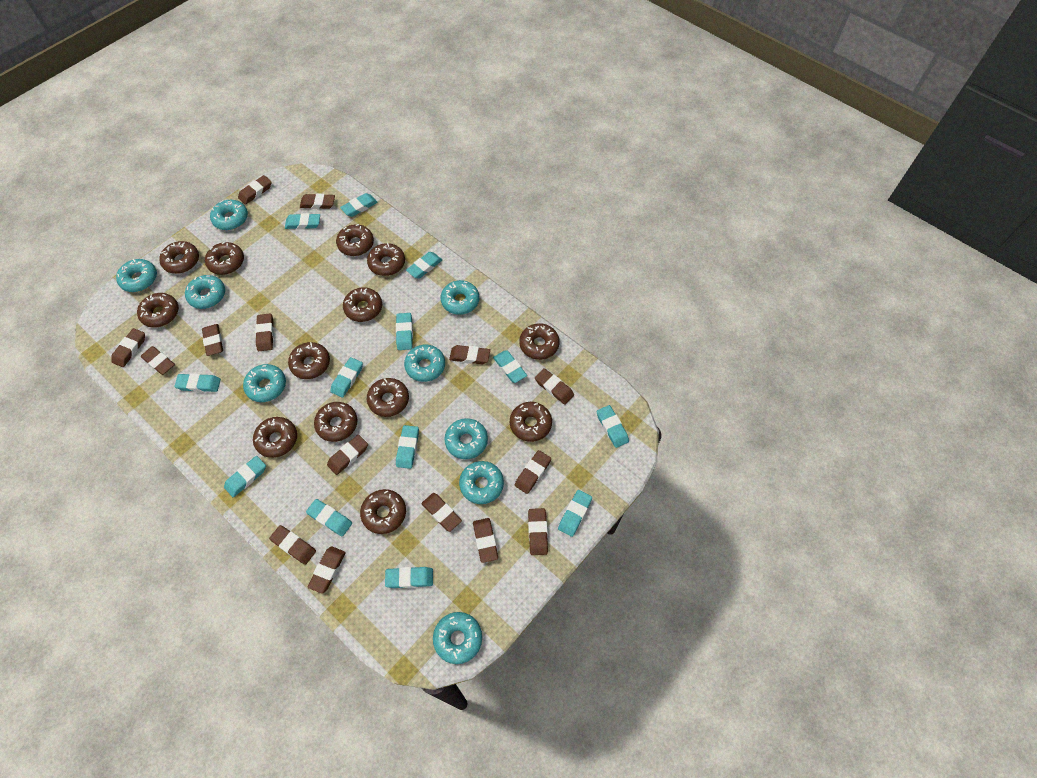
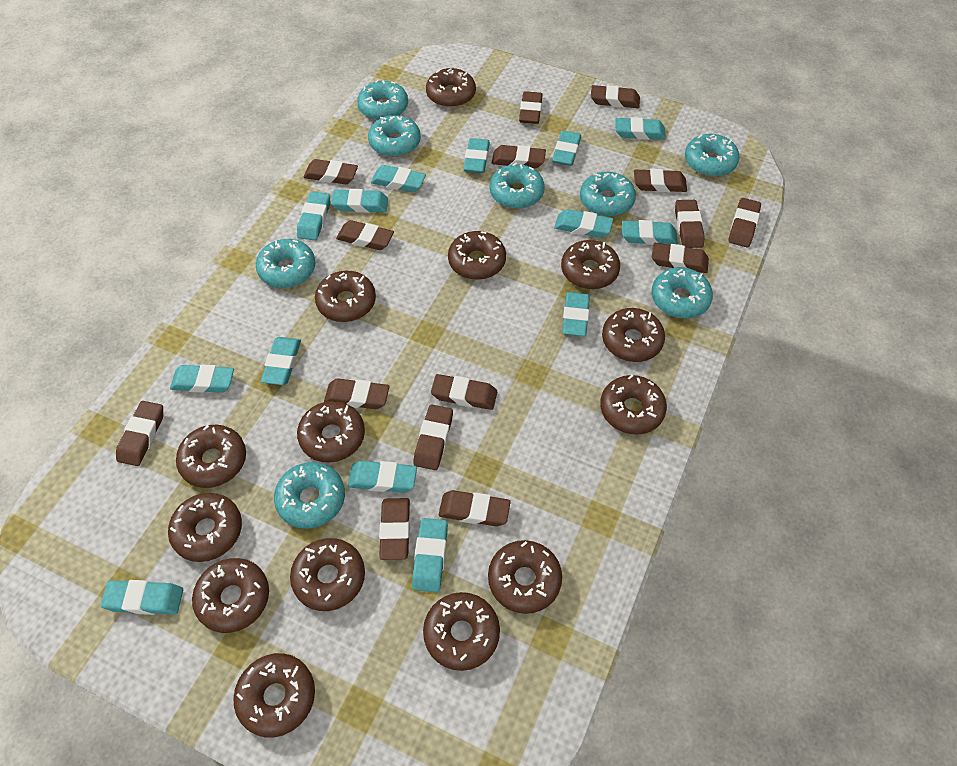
brown donut: [137,293,179,328] [159,241,199,274] [205,241,244,275] [253,417,297,458] [288,342,330,379] [314,402,358,442] [336,224,374,256] [343,287,382,322] [360,489,406,534] [367,243,405,276] [367,378,409,417] [510,402,552,442] [519,323,560,360] = 13 -> [168,493,242,562] [176,425,246,488] [192,558,269,633] [233,653,315,738] [290,538,365,611] [297,401,365,463] [315,271,376,322] [423,592,500,671] [426,68,476,107] [448,231,506,280] [488,540,562,614] [561,240,620,289] [600,375,667,435] [602,308,665,362] = 14
turquoise donut: [116,259,157,292] [185,275,225,309] [210,200,248,230] [243,364,286,402] [404,345,445,382] [433,612,482,664] [441,280,479,315] [444,418,488,459] [459,461,504,504] = 9 -> [256,239,315,288] [274,462,345,529] [357,80,408,120] [368,115,421,157] [490,163,545,209] [580,172,636,216] [652,267,713,318] [685,134,740,176] = 8
turquoise eraser: [174,373,221,392] [224,456,266,497] [285,213,320,229] [306,499,352,536] [330,357,363,398] [340,193,378,217] [385,567,433,588] [396,313,413,350] [396,425,419,469] [406,252,442,279] [493,350,527,383] [558,490,592,537] [597,405,629,448] = 13 -> [100,580,183,615] [170,364,234,393] [261,337,301,385] [297,191,330,240] [331,189,388,213] [348,461,417,493] [371,165,426,192] [412,518,448,592] [463,138,490,173] [552,131,581,166] [554,209,613,238] [562,292,590,336] [615,117,666,140] [622,220,677,245] = 14

